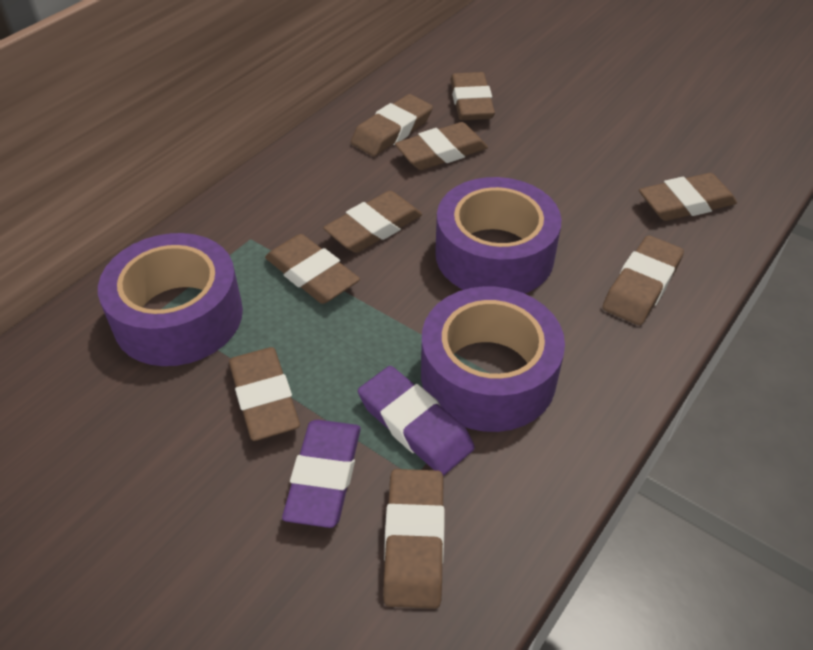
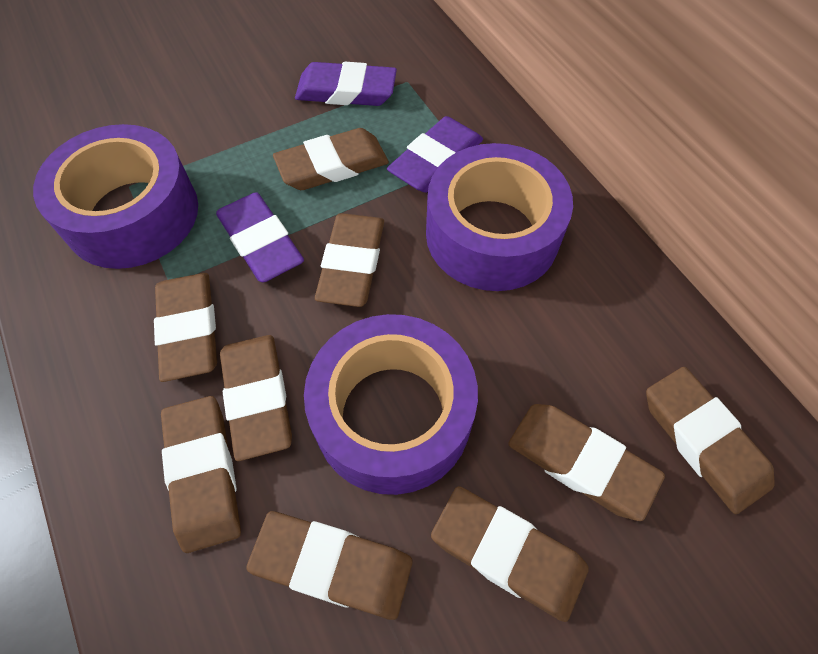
purple eraser: [282,420,361,528] [358,366,475,476] = 2 -> [216,192,304,282] [295,62,397,106] [387,116,483,193] = 3

